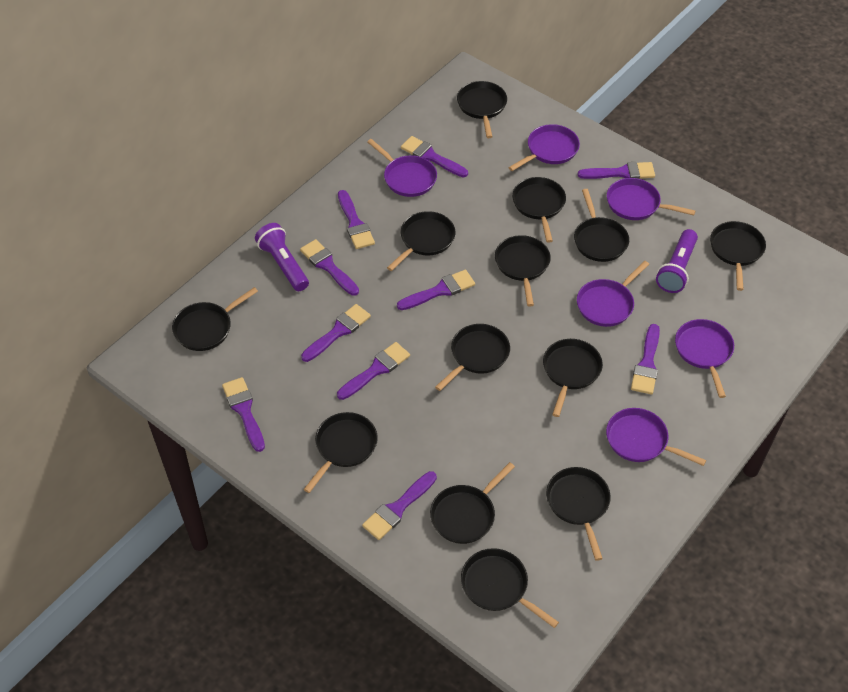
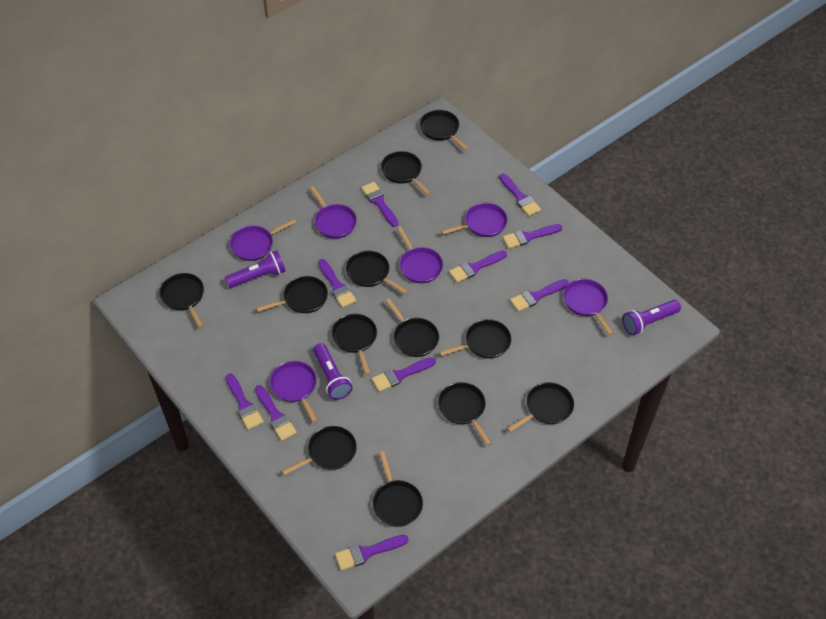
black pan: [172,287,258,351] [303,412,378,493] [387,211,455,271] [430,462,515,544] [435,324,510,391] [457,81,507,138] [461,548,559,628] [495,235,551,307] [512,177,566,243] [543,339,603,417] [546,467,611,561] [574,189,629,262] [710,221,766,291] = 13 -> [159,273,204,328] [256,276,328,313] [281,426,357,475] [332,314,377,375] [346,251,408,294] [373,451,423,527] [381,151,431,195] [385,298,439,357] [420,110,469,151] [438,382,491,445] [439,319,511,359] [507,382,574,432] = 12
purple flashlight: [255,223,309,291] [656,229,698,293] = 2 -> [225,250,286,288] [313,343,353,400] [622,300,681,335] = 3

